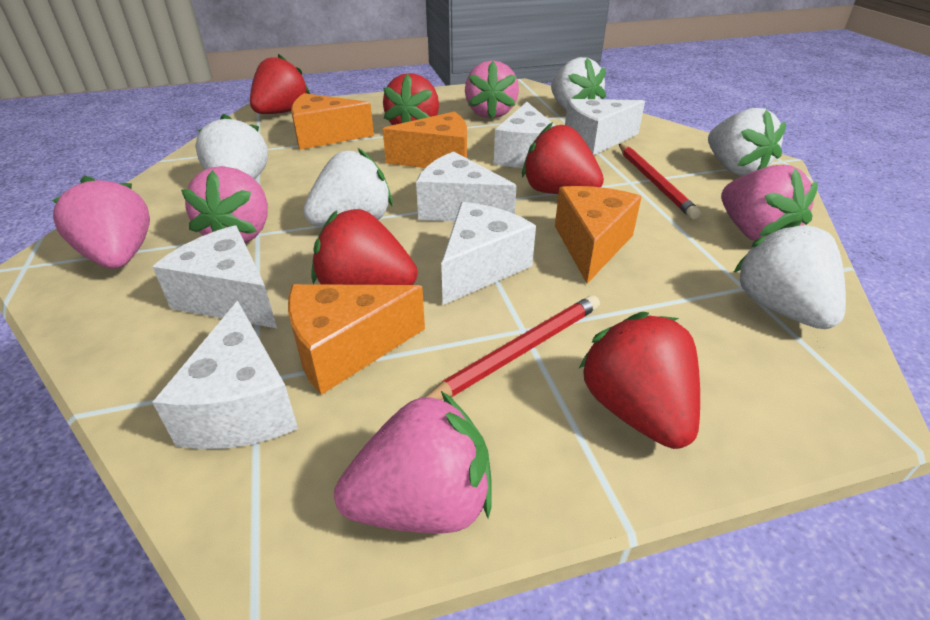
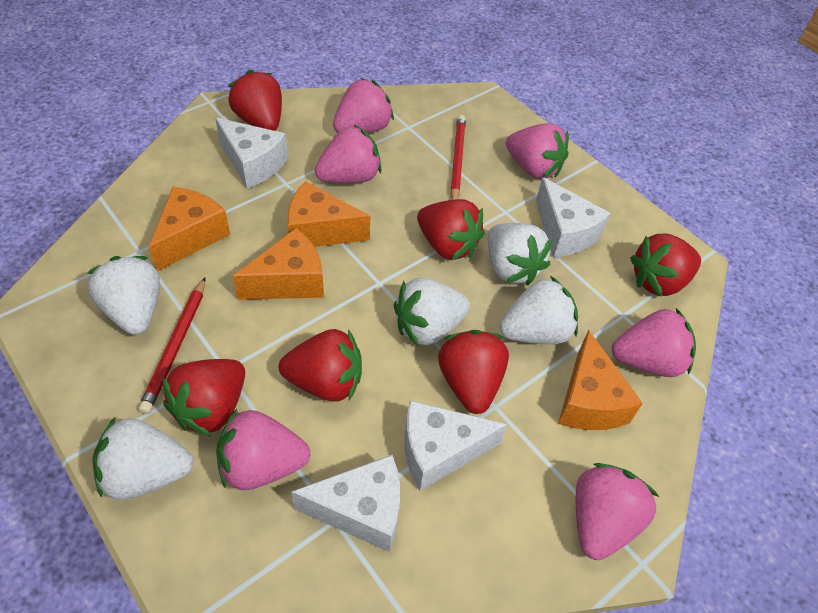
pink strawberry: [52,176,150,269] [181,166,268,243] [334,391,491,534] [465,60,519,120] [721,165,818,241] = 5 -> [216,409,310,490] [315,124,381,183] [333,78,394,133] [506,123,569,179] [576,463,659,560] [612,308,696,377] = 6
red strawberry: [250,54,310,114] [312,209,418,285] [383,73,439,125] [522,122,604,194] [578,312,700,449] = 5 -> [163,359,245,436] [228,70,282,131] [279,329,362,402] [417,199,485,261] [438,330,509,414] [630,234,701,296] = 6
white cheese: [152,225,277,328] [152,301,298,449] [416,152,517,221] [441,202,536,305] [494,102,556,168] [565,99,645,155] = 6 -> [215,117,288,188] [291,455,400,552] [405,400,507,491] [536,177,611,257] = 4

